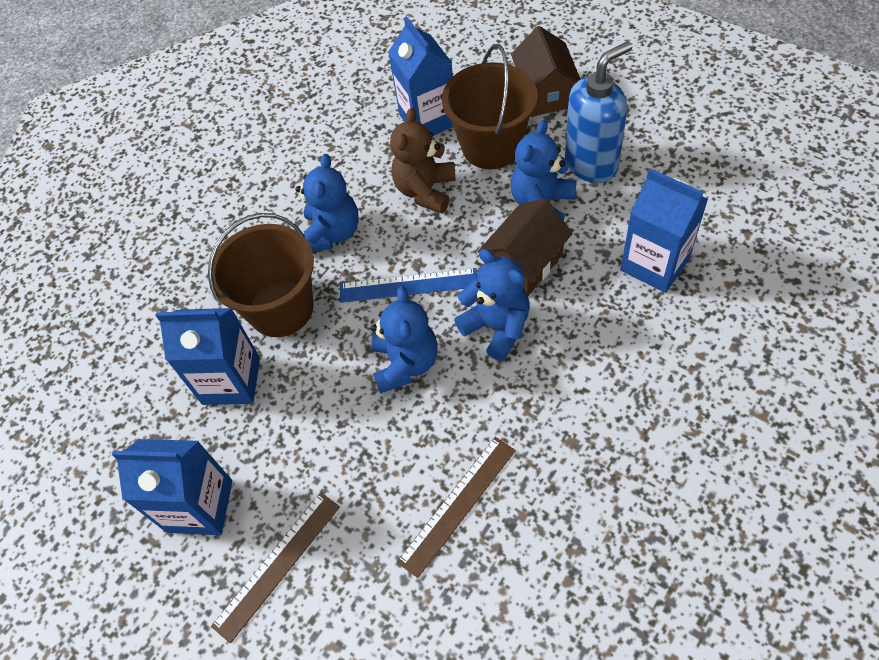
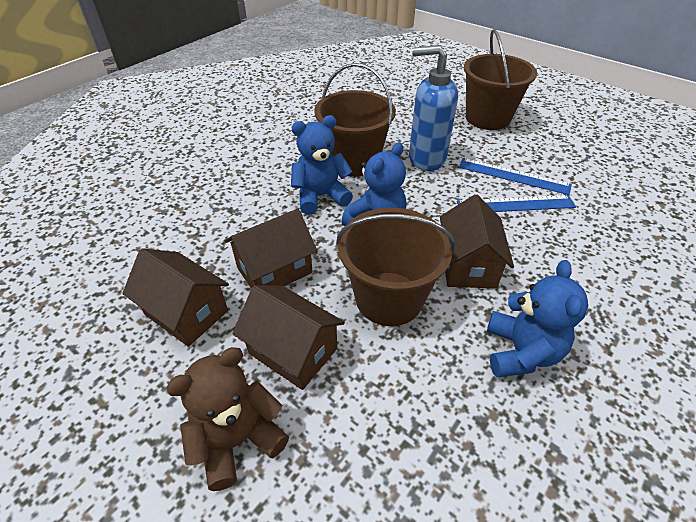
blue carton: [112,439,232,535] [156,308,260,405] [388,16,453,136] [620,169,708,293] = 4 -> none = 0
blue ruler: [340,268,477,303] = 1 -> [457,195,576,212] [459,158,572,195] = 2
blue teddy bear: [296,154,359,252] [371,286,438,394] [454,249,530,361] [511,120,577,221] = 4 -> [291,115,353,215] [341,142,407,226] [487,260,588,377] = 3
brown bucket: [208,213,314,337] [442,44,538,169] = 2 -> [314,63,396,177] [336,208,455,326] [464,29,537,130] = 3
brown house: [478,199,573,296] [511,26,580,117] = 2 -> [122,248,229,347] [225,209,317,288] [233,285,345,390] [440,194,514,289] = 4
brown ruler: [211,492,340,643] [397,437,516,578] = 2 -> none = 0

